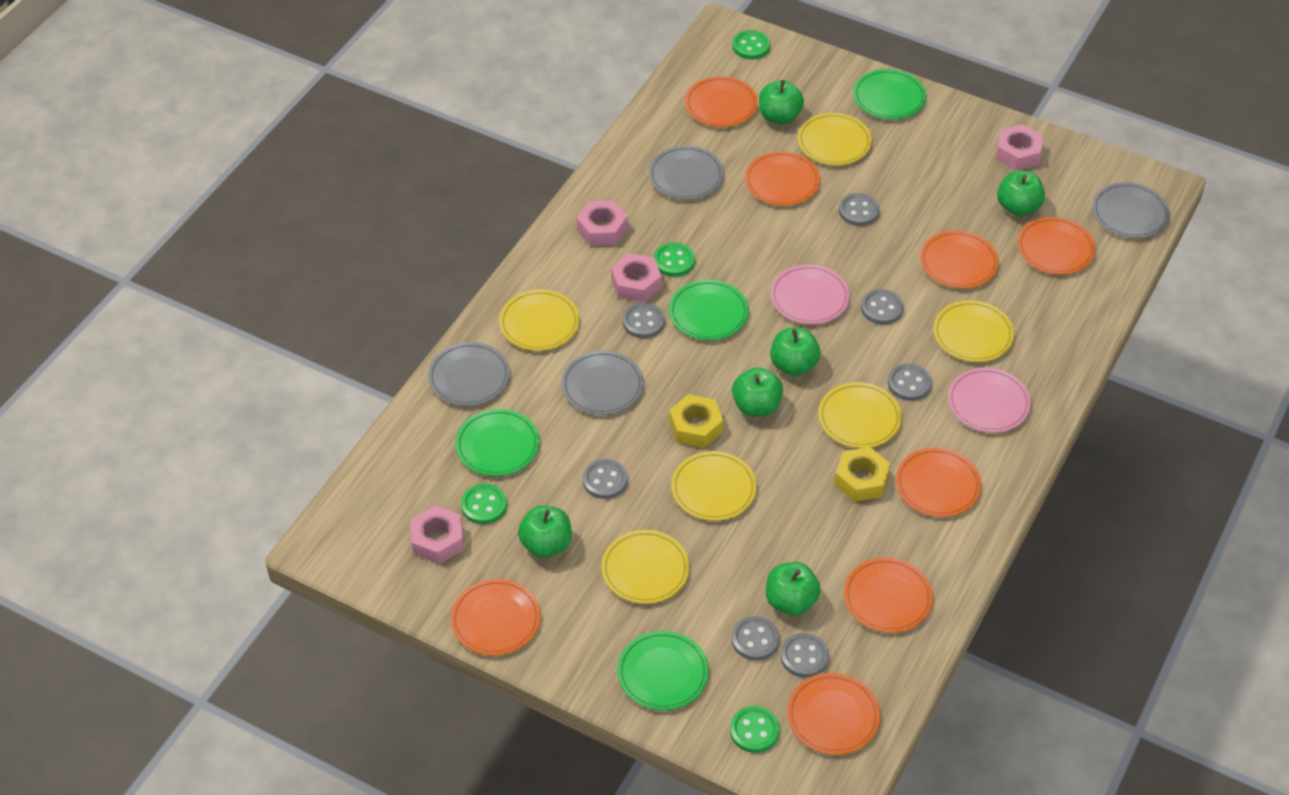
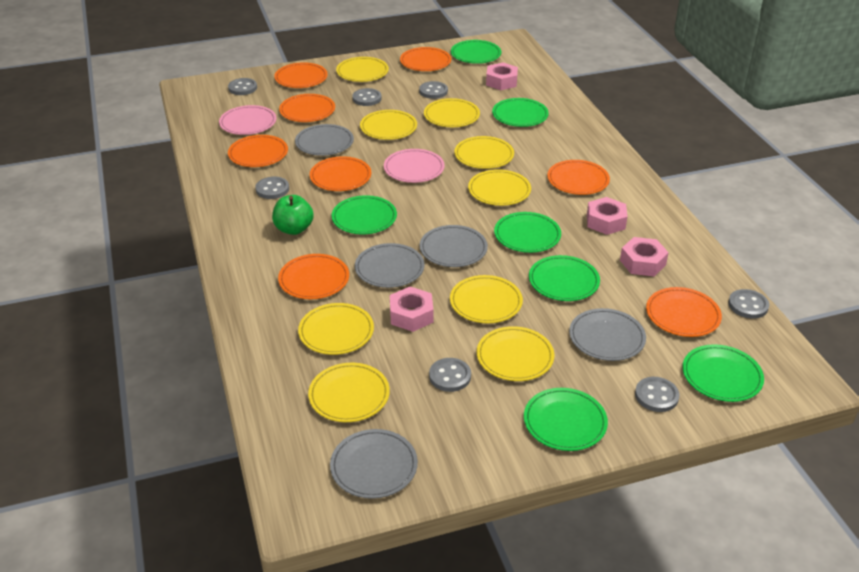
green apple: [518,505,572,558] [732,367,783,416] [759,80,804,125] [766,562,821,615] [770,328,821,376] [997,170,1045,216] = 6 -> [272,195,314,235] = 1
green button: [461,483,507,524] [654,242,695,277] [730,706,780,753] [732,30,770,59] = 4 -> none = 0
green plate: [455,409,540,476] [617,631,709,710] [669,280,749,340] [853,69,926,120] = 4 -> [332,195,397,234] [451,40,501,64] [492,98,549,127] [494,212,561,253] [524,388,608,451] [529,255,600,301] [682,344,764,402] = 7
grey plate: [428,342,510,406] [561,351,644,415] [649,146,724,200] [1092,182,1170,238] = 4 -> [295,124,354,156] [330,429,418,499] [355,243,425,288] [420,225,488,267] [569,308,646,361] = 5
yellow nut: [669,394,723,448] [834,447,890,502] = 2 -> none = 0
yellow plate: [499,289,579,351] [601,530,689,604] [671,451,757,521] [797,113,872,165] [818,382,902,448] [933,300,1014,362] = 6 -> [298,303,374,355] [308,363,390,422] [336,57,389,82] [360,110,417,140] [424,98,480,127] [450,275,523,323] [454,136,514,169] [468,169,531,206] [477,326,555,381] = 9

